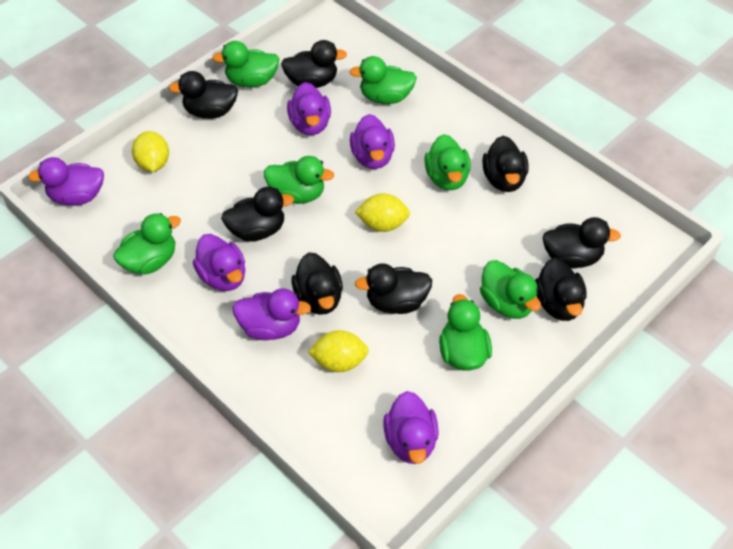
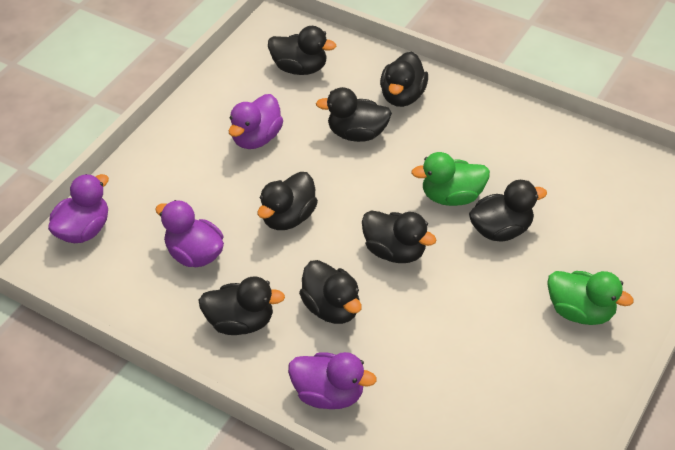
green duck: [113,213,181,275] [212,41,280,87] [264,156,334,204] [349,56,417,104] [424,134,471,190] [439,294,492,371] [480,260,541,319] = 7 -> [411,152,490,206] [547,271,634,325] = 2
purple duck: [28,157,104,206] [193,234,245,291] [233,288,311,340] [287,82,331,135] [350,114,395,169] [383,391,439,464] = 6 -> [48,174,109,243] [155,200,224,267] [228,94,283,149] [288,352,377,409] = 4
yellow lemon: [132,131,169,172] [308,330,369,372] [355,193,410,232] = 3 -> none = 0

